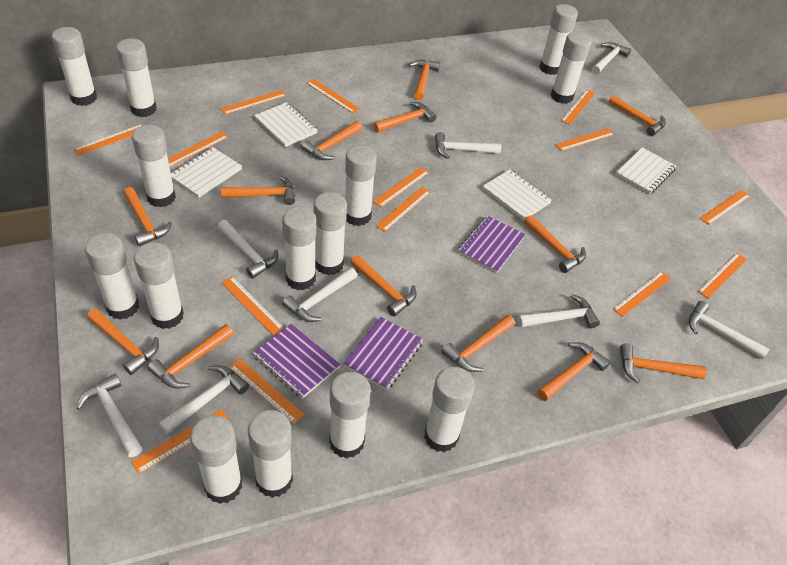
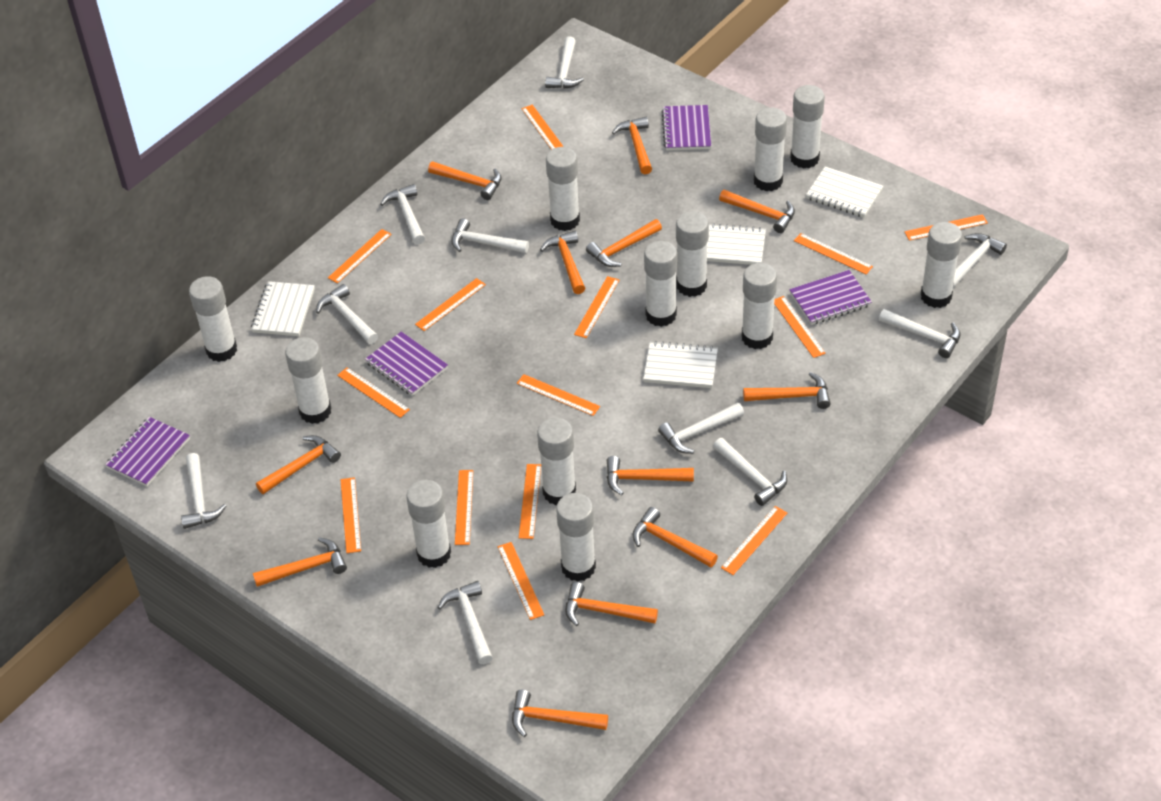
orange hammer: [87,309,159,375] [123,187,172,246] [148,324,234,389] [221,176,295,205] [301,121,362,160] [350,255,417,317] [373,102,437,132] [409,60,440,100] [441,315,515,372] [524,215,586,273] [537,342,611,401] [608,95,666,136] [620,343,707,383] = 13 -> [253,537,347,587] [256,435,341,494] [428,162,502,200] [512,690,608,737] [540,231,585,294] [566,582,658,626] [586,219,662,267] [607,456,694,495] [612,117,652,174] [632,507,718,567] [719,190,795,233] [743,372,831,409] = 12
purple notebook: [253,324,341,399] [343,317,423,390] [458,215,526,273] = 3 -> [105,417,190,486] [365,332,448,396] [661,105,711,151] [789,270,872,325] = 4
white glue stick: [52,27,97,106] [85,232,139,320] [116,38,157,117] [132,124,176,207] [134,242,184,329] [190,416,242,504] [248,410,293,498] [282,206,317,290] [314,192,347,275] [329,372,371,458] [345,145,377,226] [424,367,475,452] [539,4,578,75] [551,31,592,104] = 14 -> [189,276,237,362] [285,337,331,424] [406,480,451,568] [537,418,576,505] [546,147,580,231] [556,493,596,582] [644,241,677,327] [676,211,709,297] [742,263,777,349] [754,107,787,191] [790,85,825,169] [921,222,962,308] = 12
white hammer: [77,374,143,457] [159,365,249,435] [218,220,278,279] [282,267,357,322] [435,132,501,159] [517,294,600,328] [592,42,631,74] [689,301,770,360] = 8 -> [181,453,226,529] [316,284,378,344] [380,184,425,244] [438,581,493,664] [452,218,529,253] [545,37,584,89] [658,403,744,454] [713,438,787,506] [879,309,960,358] [953,233,1007,288] = 10

